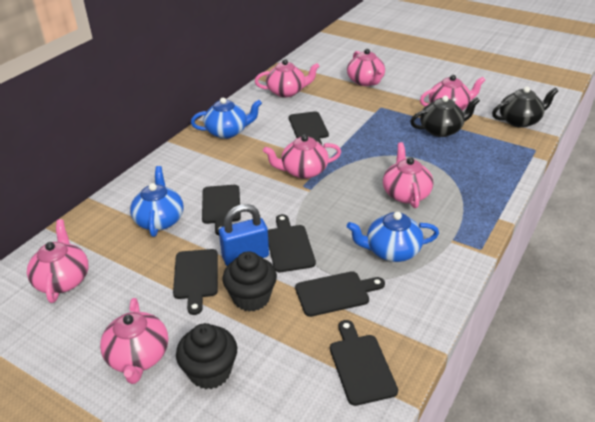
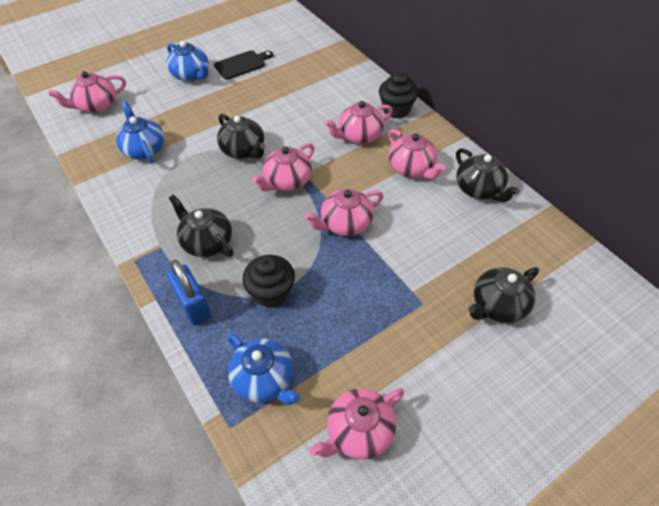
black cutting board: [173,249,218,315] [202,185,241,235] [268,214,316,272] [289,111,329,145] [295,271,385,317] [330,320,398,406] = 6 -> [214,50,273,80] = 1
black teapot: [410,96,480,137] [492,87,558,128] = 2 -> [169,194,234,257] [217,114,265,159] [456,148,520,202] [468,267,539,323] = 4
pink teapot: [27,219,89,303] [100,298,168,384] [255,59,320,97] [263,135,341,179] [347,49,385,86] [383,142,434,208] [420,75,485,111] = 7 -> [48,71,126,113] [252,143,314,192] [304,189,383,236] [310,388,404,460] [324,101,393,144] [388,129,446,179] = 6

